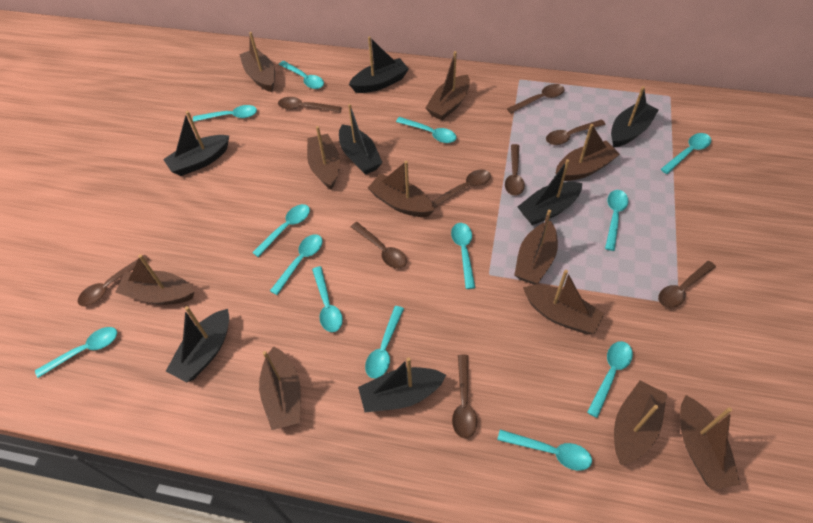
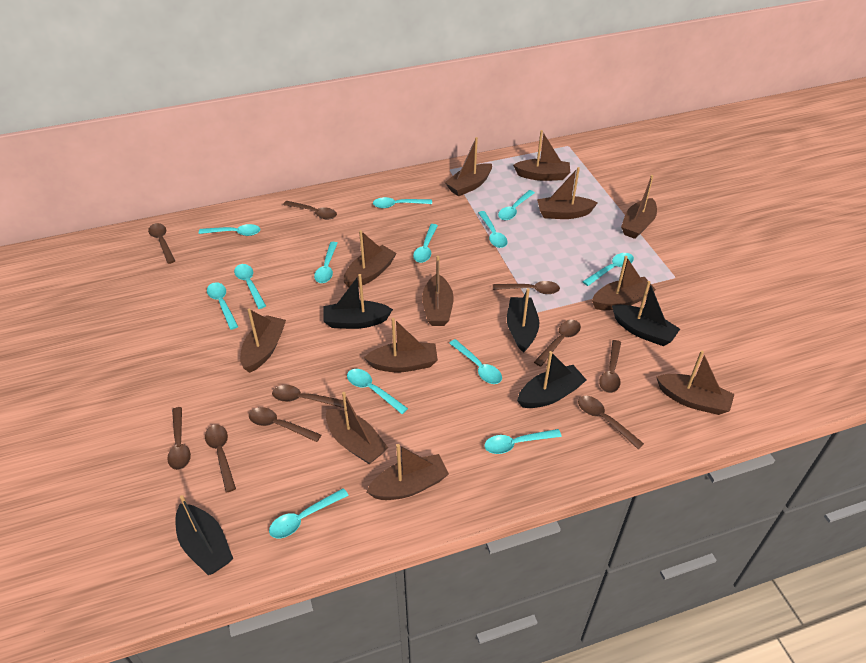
black boat: [163,111,229,176] [166,306,229,383] [339,104,383,175] [349,36,409,93] [358,357,446,412] [518,159,582,225] [611,86,659,148] = 7 -> [176,495,233,575] [323,274,393,329] [507,288,539,353] [517,351,586,408] [612,281,680,346] = 5
brown boat: [115,255,195,305] [239,32,275,92] [259,346,301,430] [307,126,340,190] [368,161,434,217] [426,51,470,120] [514,210,558,284] [523,270,604,334] [556,124,620,181] [614,380,667,465] [680,395,741,490] = 11 -> [240,308,286,373] [326,392,388,464] [344,230,397,288] [364,318,438,372] [366,444,449,500] [422,256,454,326] [445,137,492,196] [513,130,570,181] [537,167,597,219] [592,256,656,310] [621,175,657,239] [656,350,735,415] = 12
brown spoon: [78,255,150,307] [278,97,342,113] [351,222,407,269] [431,169,491,208] [452,355,477,439] [505,144,525,196] [507,84,565,114] [546,119,606,145] [658,261,716,308] = 9 -> [148,223,175,264] [168,407,191,470] [205,424,236,492] [249,407,321,442] [272,385,344,408] [283,201,337,220] [493,281,560,294] [534,320,581,367] [578,396,644,449] [599,340,621,393] = 10

